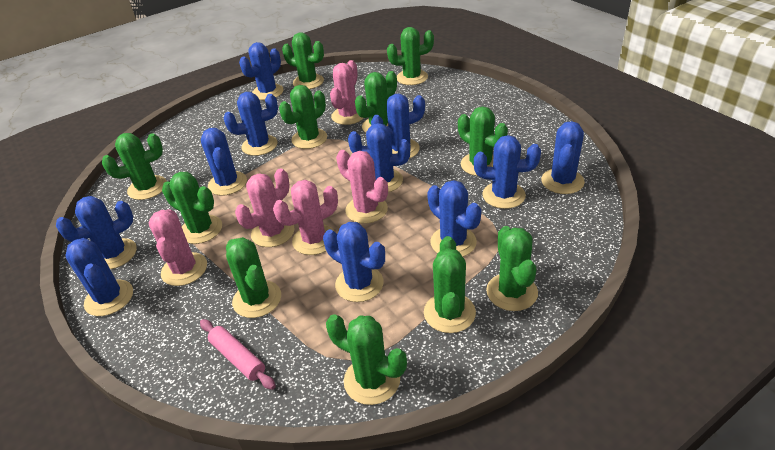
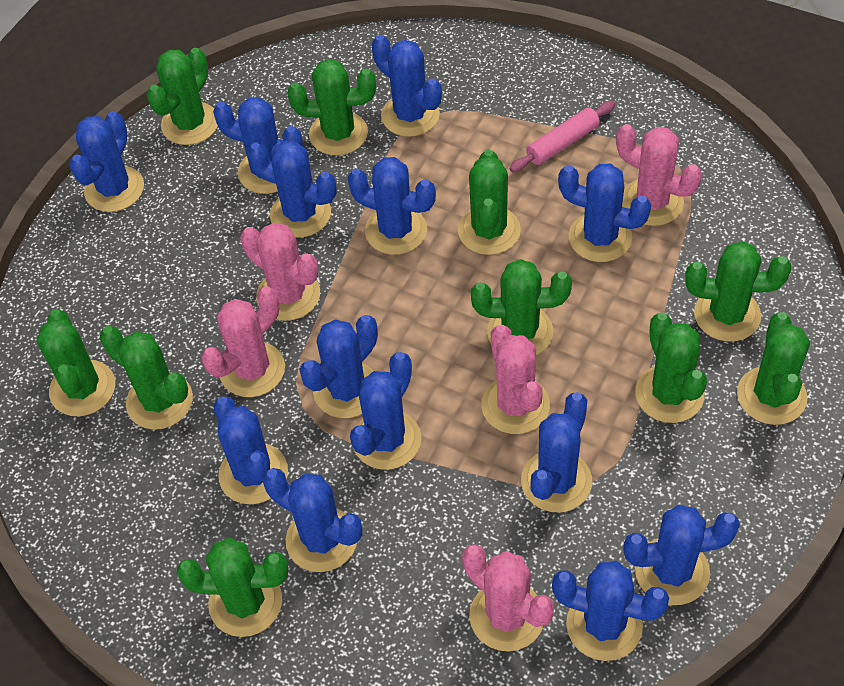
blue cactus: [56,196,137,269] [65,238,133,316] [201,128,247,196] [224,92,278,156] [239,42,284,100] [323,222,385,302] [348,123,410,192] [371,94,425,159] [427,180,481,257] [474,135,541,209] [541,121,585,194] = 11 -> [69,111,144,212] [213,97,303,194] [214,397,288,505] [247,141,337,238] [263,468,362,572] [299,315,378,418] [348,157,436,255] [350,352,421,470] [372,35,442,137] [521,392,592,512] [552,561,669,661] [558,163,651,262] [623,505,740,605] = 13
green cactus: [102,133,167,200] [162,172,222,244] [226,237,281,318] [279,85,327,149] [282,32,324,89] [326,314,407,405] [355,71,397,133] [387,27,434,85] [424,236,476,333] [458,106,508,176] [486,226,538,311] = 11 -> [37,309,115,416] [100,326,193,430] [147,48,218,145] [177,538,288,637] [288,59,376,155] [458,150,521,255] [471,259,572,355] [635,313,707,423] [685,241,791,342] [737,312,810,425] = 10

